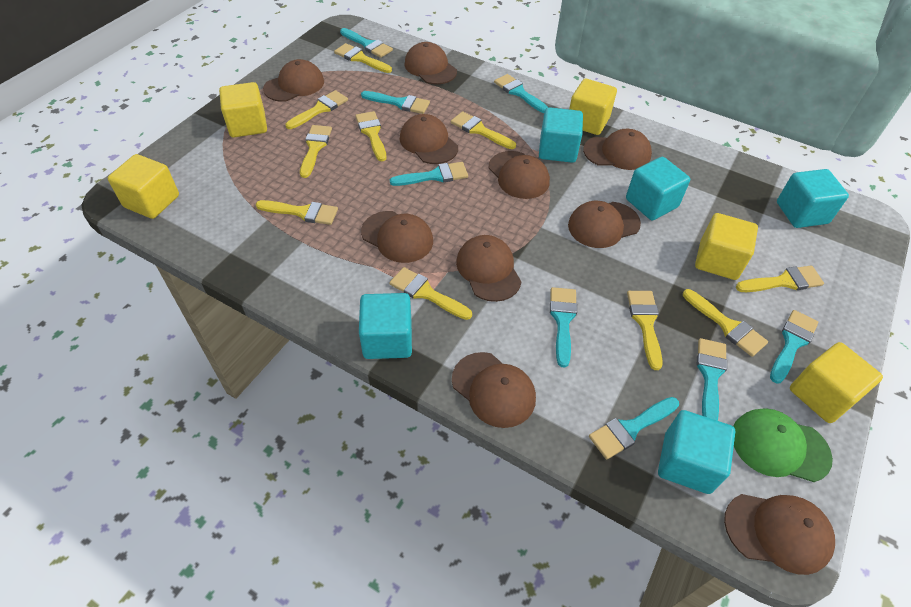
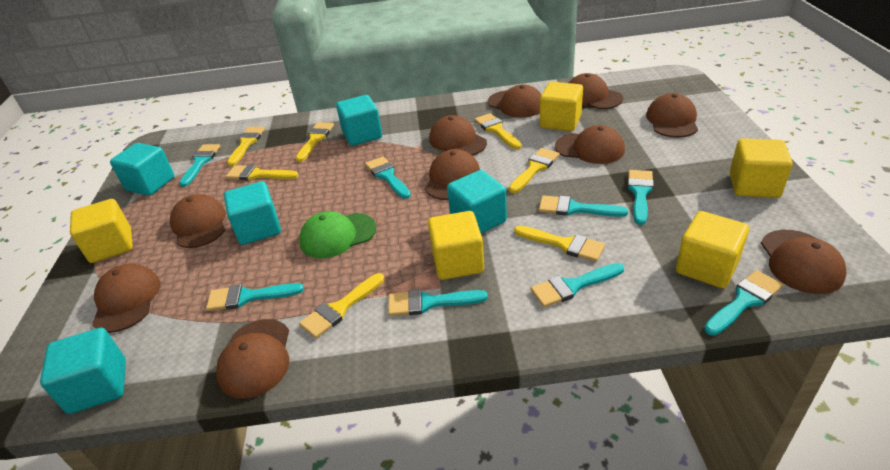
yellow brush: [256,200,338,225] [286,90,348,129] [300,125,332,178] [334,43,392,73] [355,111,386,162] [389,267,472,320] [451,111,516,149] [627,291,663,370] [683,289,768,357] [736,265,824,292] = 10 -> [226,164,299,181] [227,127,265,166] [296,122,334,162] [299,273,384,338] [474,113,522,149] [509,148,560,193] [514,226,605,262] = 7

